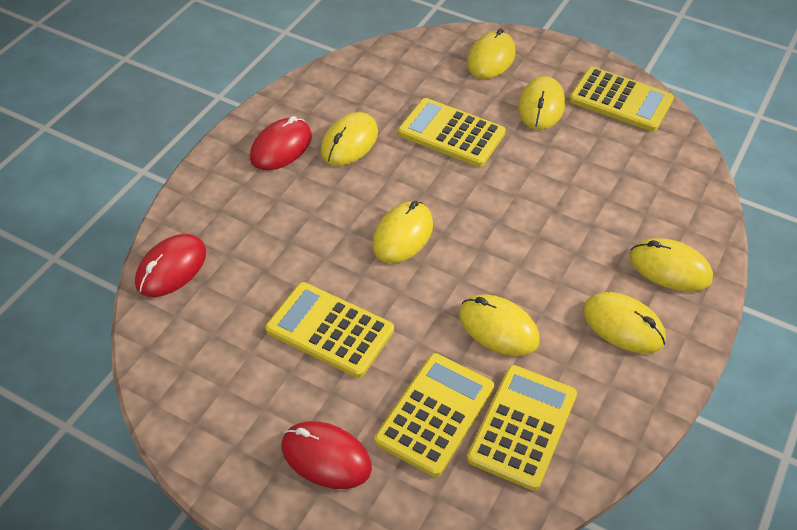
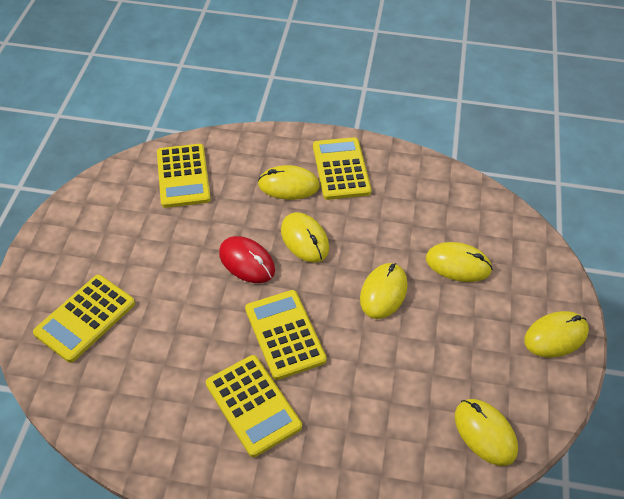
red mouse: [135,234,206,297] [250,116,312,170] [282,421,372,489] = 3 -> [219,236,275,283] = 1
yellow mouse: [320,112,378,166] [372,201,433,263] [459,294,540,356] [467,28,516,79] [518,76,565,130] [583,292,666,353] [630,238,713,292] = 7 -> [258,165,320,200] [281,212,329,263] [360,263,408,319] [426,242,493,282] [455,399,518,466] [524,311,589,358] = 6

